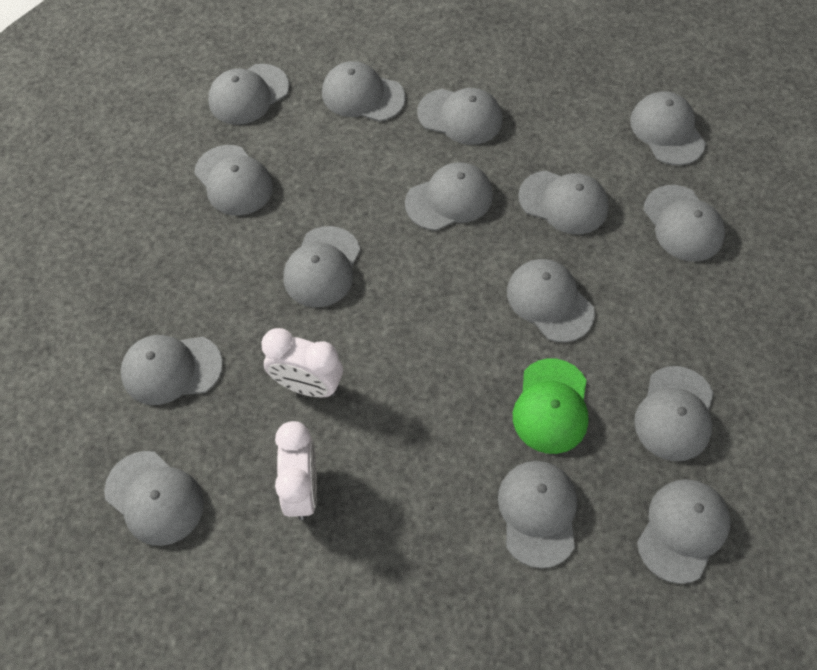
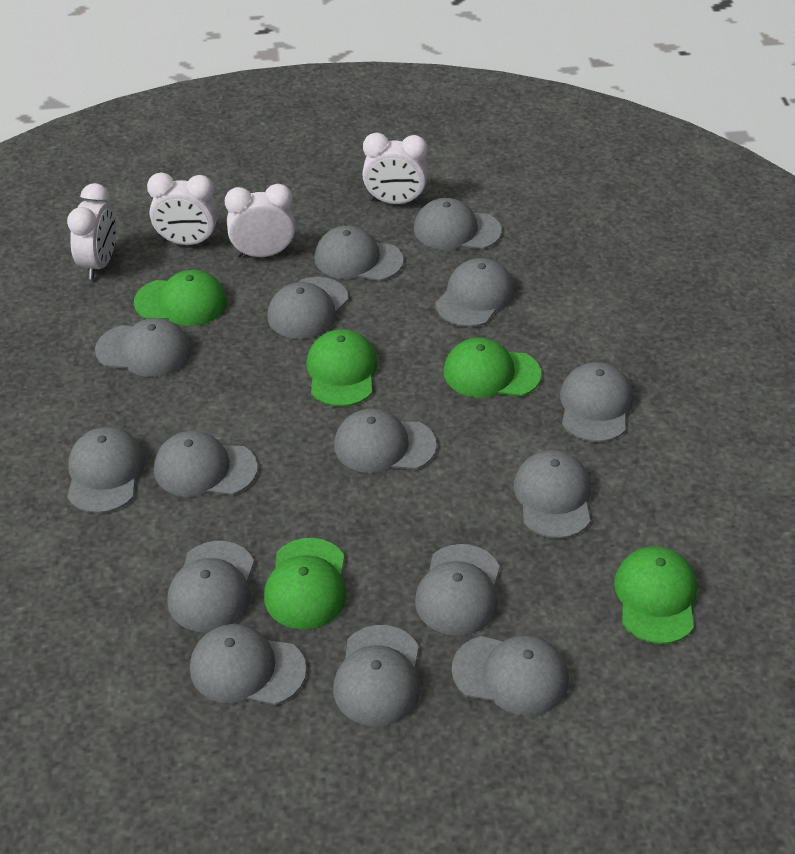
green cap: [513,358,589,454] = 1 -> [134,270,227,326] [264,538,347,629] [306,329,378,407] [443,338,541,398] [614,546,697,644] = 5
white clock: [261,328,343,397] [275,421,317,520] = 2 -> [67,183,116,279] [147,173,218,245] [225,184,295,257] [362,133,428,204] = 4

